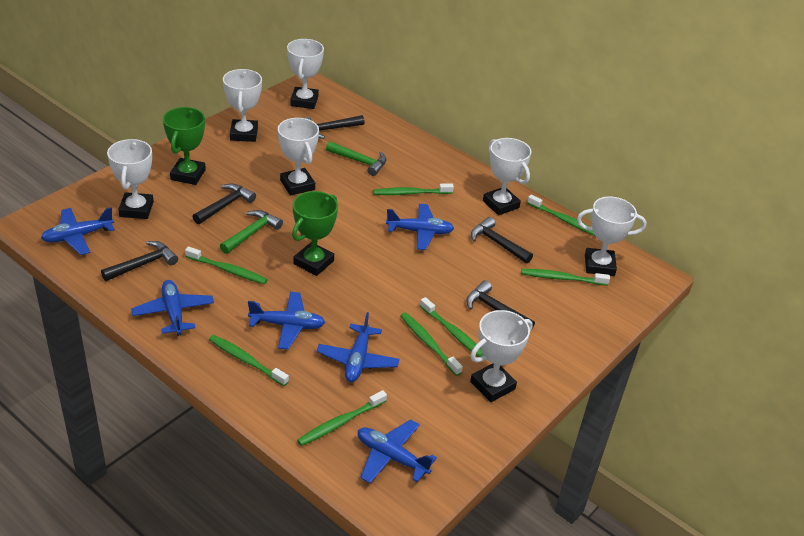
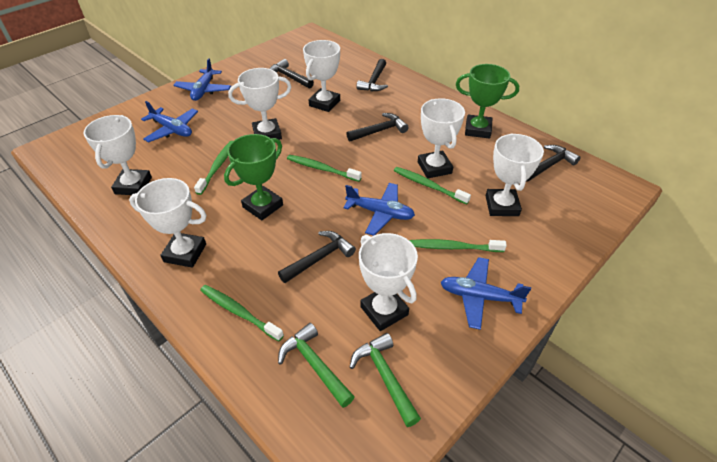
blue plane: [41,207,115,255] [131,280,214,336] [248,292,325,350] [317,312,400,382] [358,419,437,483] [386,204,454,250] = 6 -> [141,101,198,142] [173,58,231,101] [343,183,415,236] [441,257,531,330] = 4
green toothbrush: [185,246,268,284] [209,335,289,386] [297,390,387,446] [373,183,454,195] [400,312,463,376] [420,297,483,357] [521,269,610,286] [527,194,595,236] = 8 -> [194,141,232,195] [200,285,284,341] [287,155,362,182] [394,167,471,205] [409,239,507,252] = 5

